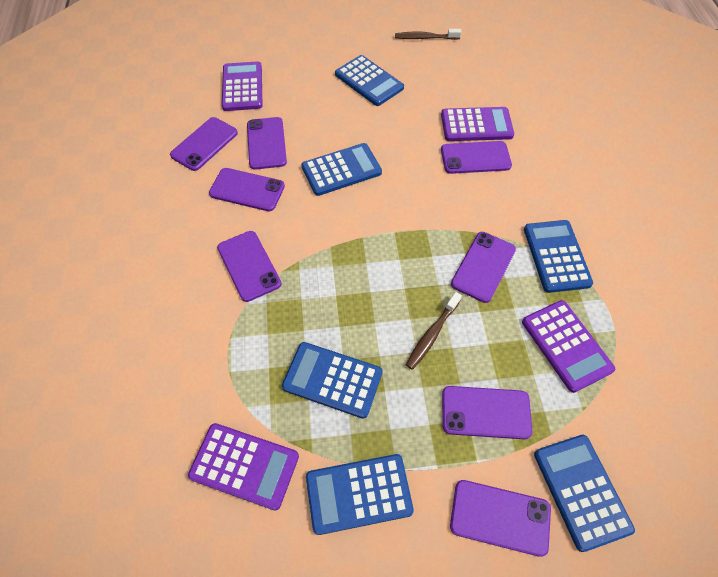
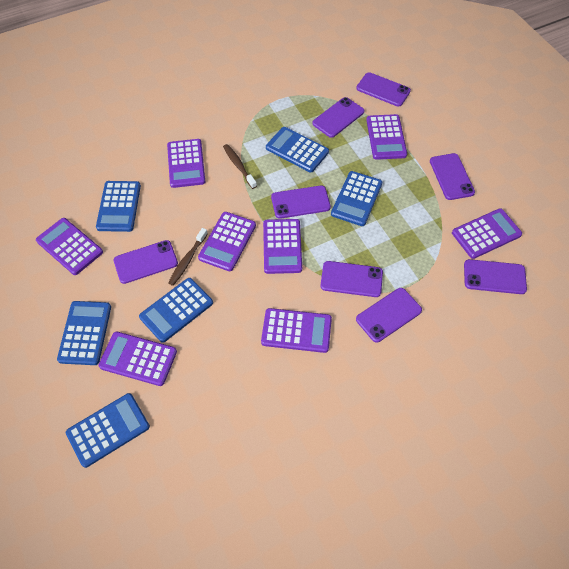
purple calculator: [188,423,299,511] [222,61,262,111] [441,107,514,141] [522,300,615,393] = 4 -> [36,218,103,275] [98,332,177,386] [167,139,205,188] [198,212,256,271] [261,308,332,353] [263,219,302,274] [366,114,407,160] [452,208,522,259] = 8

